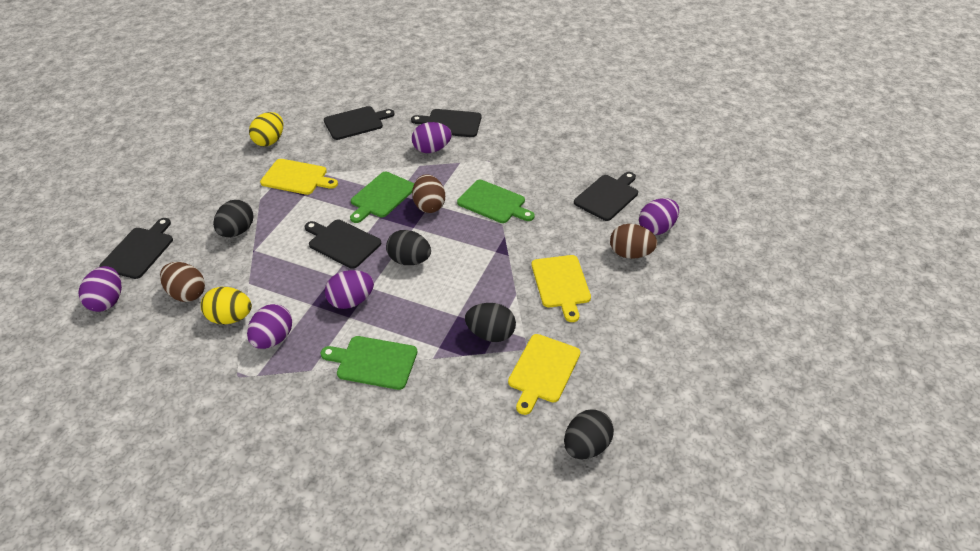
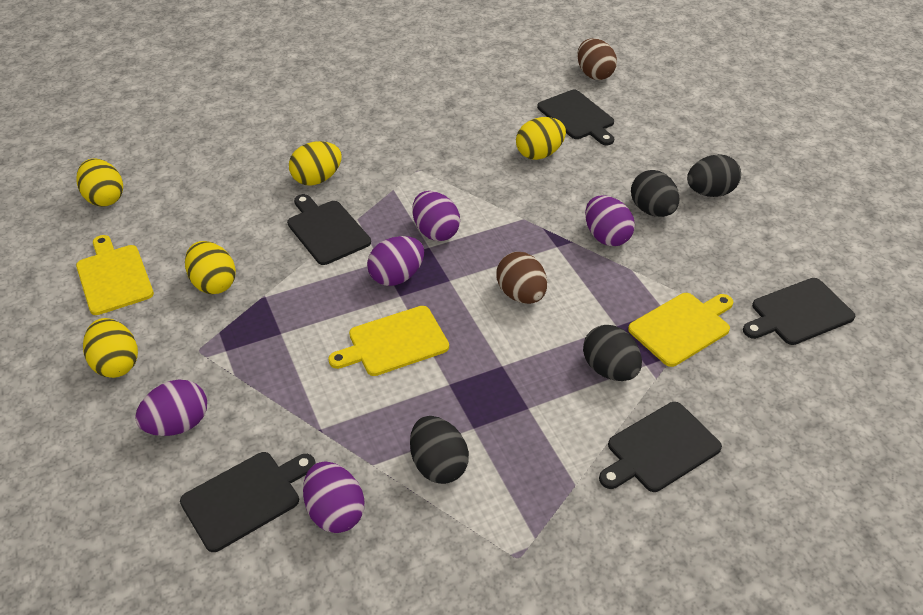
brown egg: [160,262,205,302] [412,174,445,213] [610,224,657,259] = 3 -> [496,252,547,304] [577,38,617,80] = 2
green cutting board: [320,336,417,390] [350,172,414,223] [457,180,535,223] = 3 -> none = 0
yellow egg: [201,287,252,324] [249,112,283,147] = 2 -> [76,158,123,207] [83,318,138,378] [185,241,236,294] [289,141,342,186] [516,117,566,160] = 5

